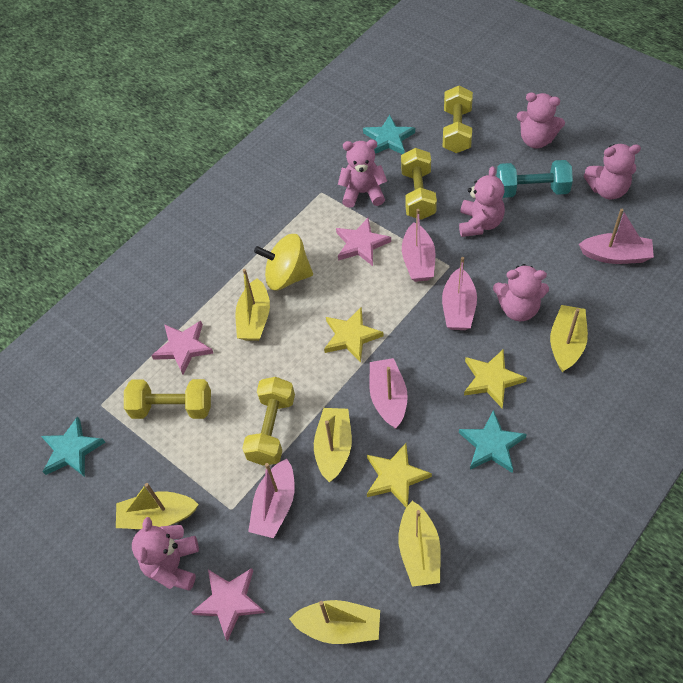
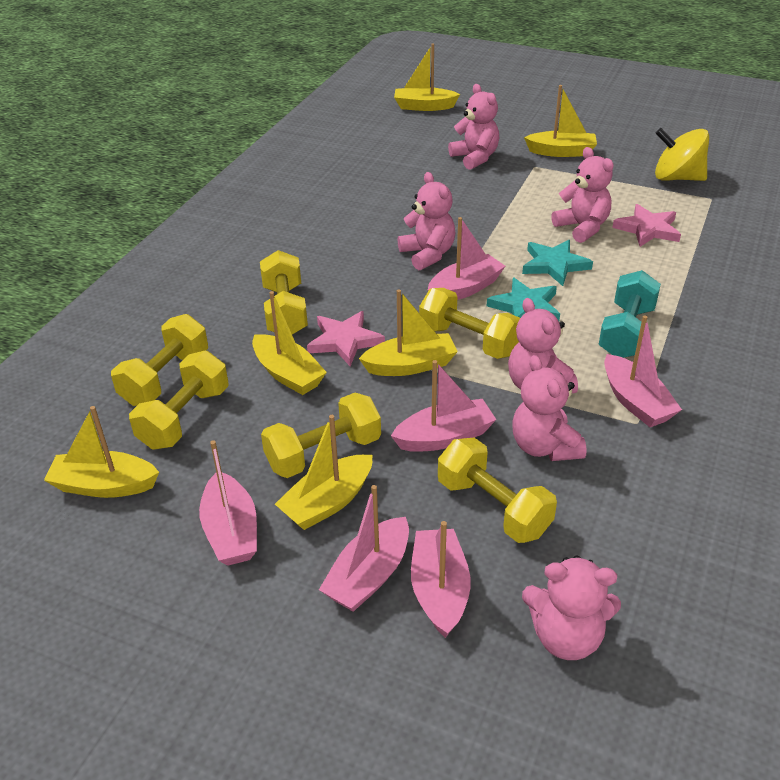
pink boat: [248,459,295,538] [369,358,408,429] [402,209,435,282] [442,257,477,330] [579,209,654,264] = 5 -> [199,440,257,566] [319,485,409,612] [391,360,497,452] [411,521,471,638] [428,217,505,300] [604,315,682,427] = 6
pink star: [151,321,213,375] [191,568,265,641] [336,218,391,266] = 3 -> [307,311,385,366] [612,204,681,247] = 2
turquoise star: [41,416,105,477] [363,115,415,154] [459,410,527,473] = 3 -> [487,278,560,321] [522,240,593,286] = 2
yellow dumbbell: [124,379,211,419] [242,377,295,465] [401,148,437,220] [442,86,473,153] = 4 -> [111,314,208,406] [129,351,229,450] [260,250,308,335] [261,393,381,478] [419,288,520,359] [438,438,557,543] = 6
yellow star: [324,307,384,363] [367,443,432,508] [464,349,527,408] = 3 -> none = 0

